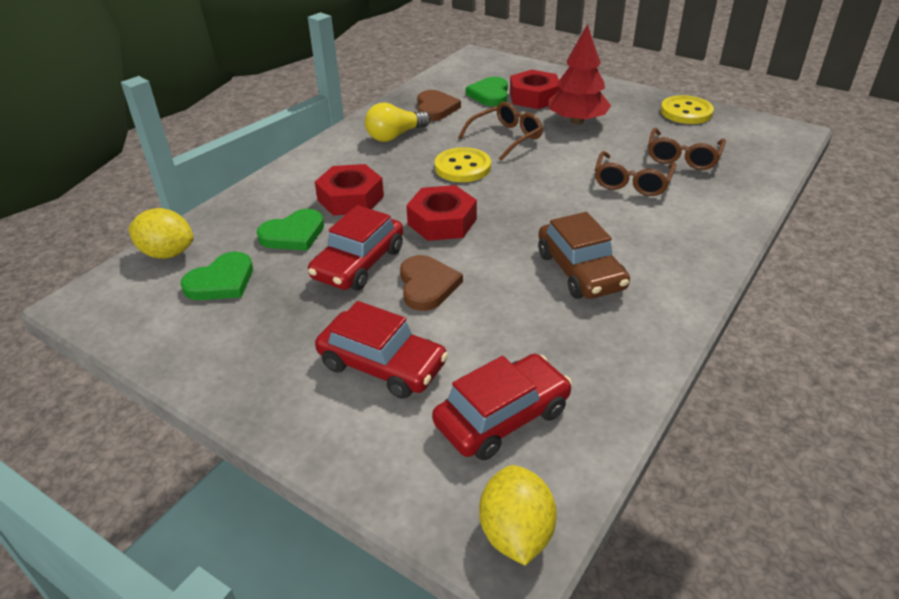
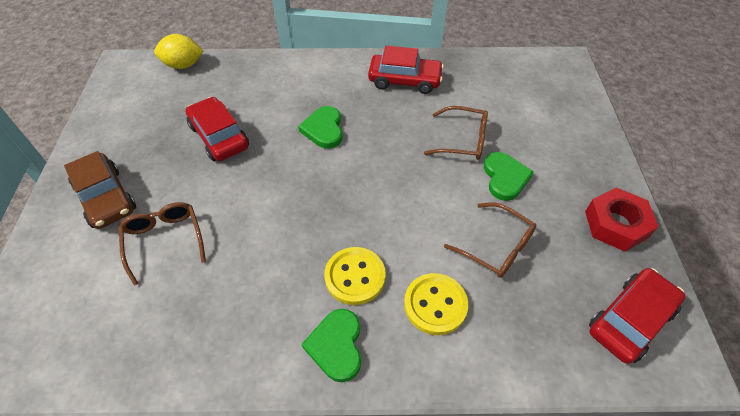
brown heart: [400,255,463,311] [417,90,461,121] = 2 -> none = 0
red nut: [315,164,384,216] [406,185,477,241] [510,70,561,109] = 3 -> [585,187,658,252] = 1
red tree: [549,24,611,124] = 1 -> none = 0
yellow lemon: [128,208,194,259] [479,465,557,566] = 2 -> [154,34,203,69] = 1
yellow light bulb: [365,103,430,142] = 1 -> none = 0

